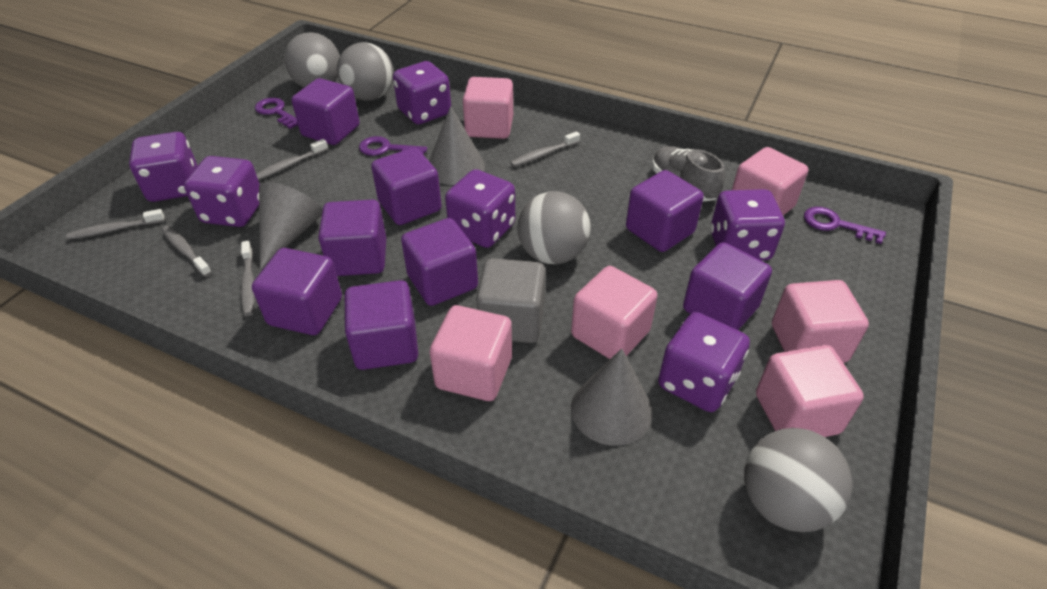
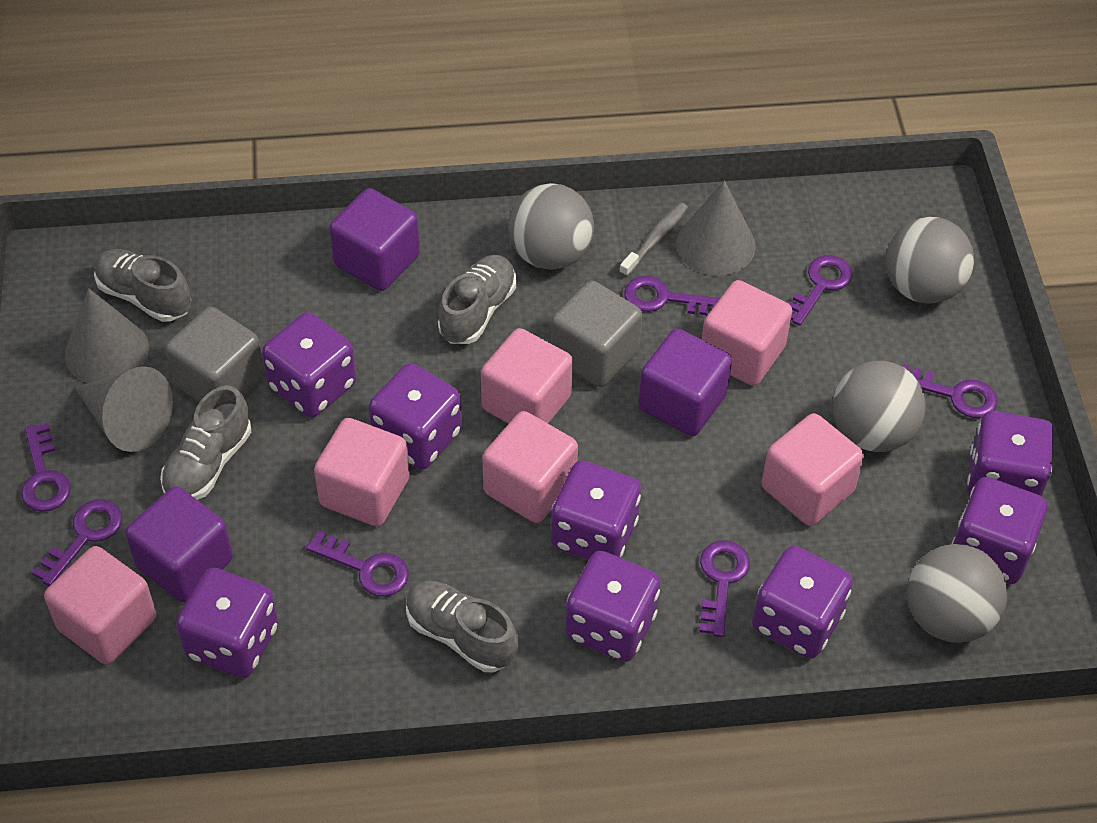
grey cube: [476,258,545,343] = 1 -> [166,307,265,402] [551,280,642,387] = 2
grey shoe: [652,146,725,201] = 1 -> [94,249,191,322] [160,385,251,500] [406,581,518,672] [438,255,516,344] = 4
grey toothbrush: [66,209,165,240] [162,226,212,277] [241,241,255,316] [256,139,328,180] [510,131,580,167] = 5 -> [619,202,688,277] = 1
purple cube: [252,248,342,335] [292,78,360,145] [318,199,386,276] [345,280,418,370] [371,148,442,225] [401,218,478,306] [626,170,704,252] [683,242,772,330] = 8 -> [125,486,233,602] [330,188,420,291] [638,328,732,436] = 3
purple dice: [129,132,198,202] [184,156,260,227] [393,61,451,124] [445,169,515,248] [658,312,750,412] [710,189,785,261] = 6 -> [176,568,278,678] [262,312,356,417] [369,363,462,470] [551,461,641,560] [565,551,661,662] [752,546,853,658] [952,477,1047,584] [967,411,1054,496] = 8
purple key: [255,98,298,129] [359,136,427,156] [804,207,886,244] = 3 -> [21,423,71,512] [32,500,122,586] [306,530,409,597] [624,276,720,315] [699,541,750,637] [789,255,853,326] [902,364,997,418] = 7

